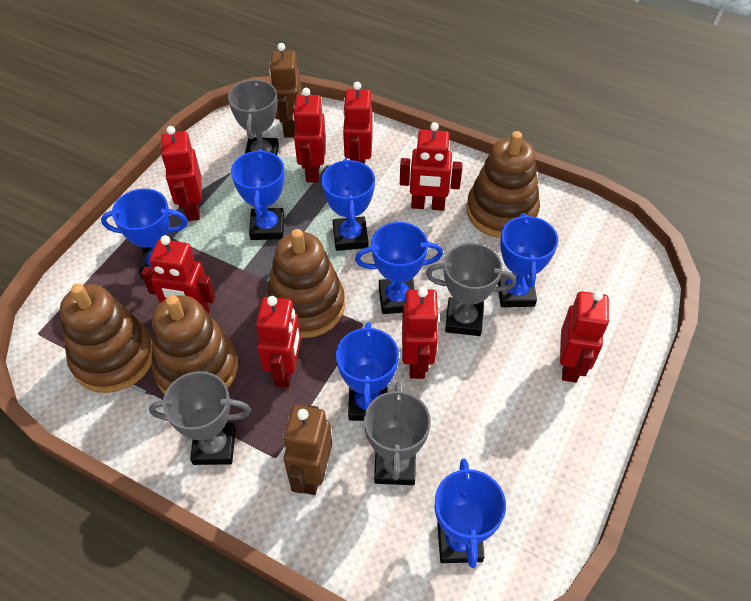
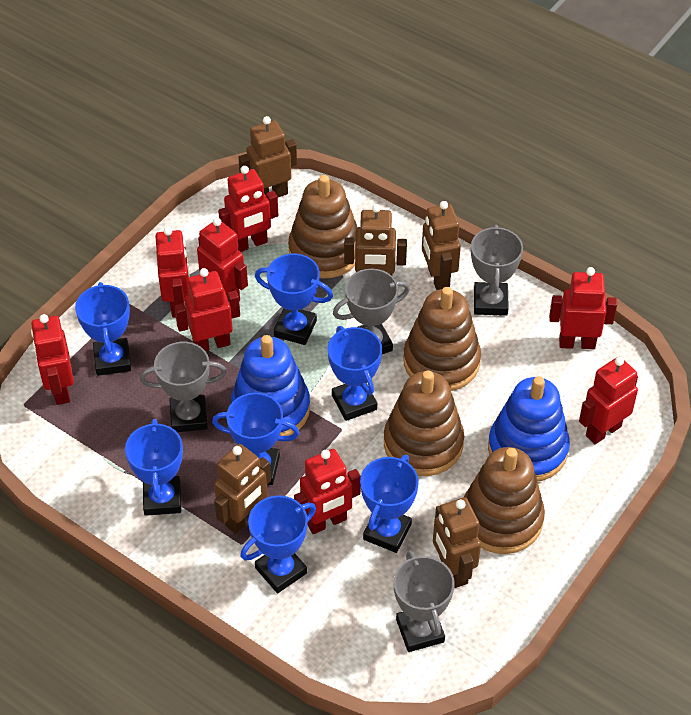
blue stacking toy: none = 0 -> [231,335,310,436] [488,376,570,482] = 2
brown robot: [269,43,302,137] [283,405,332,495] = 2 -> [214,444,271,534] [238,116,297,197] [344,204,407,276] [422,201,461,290] [433,497,481,588] = 5

